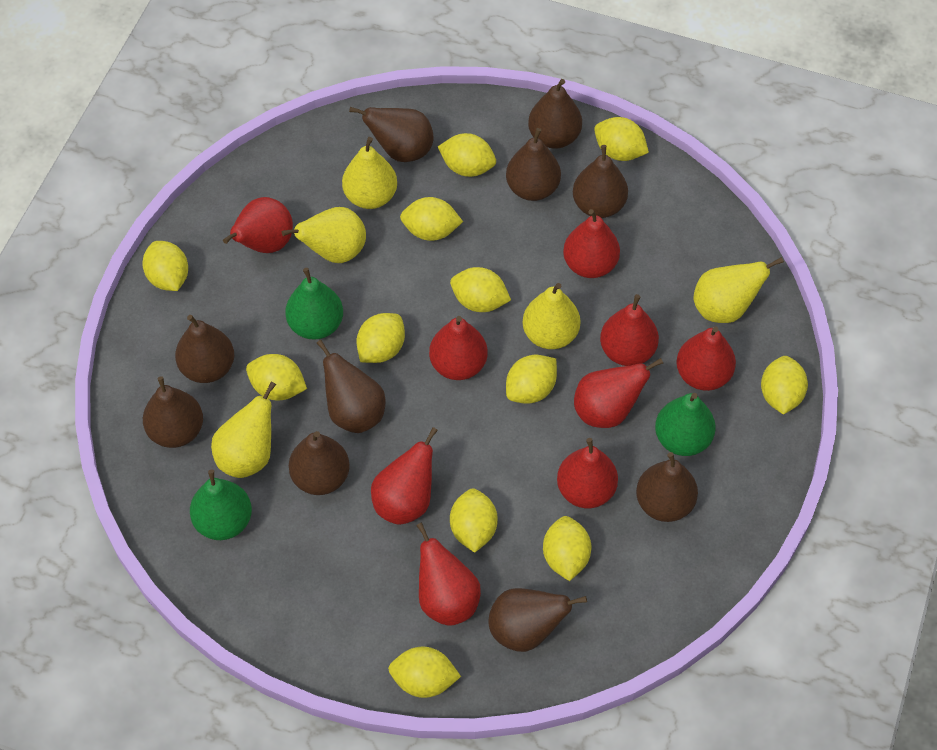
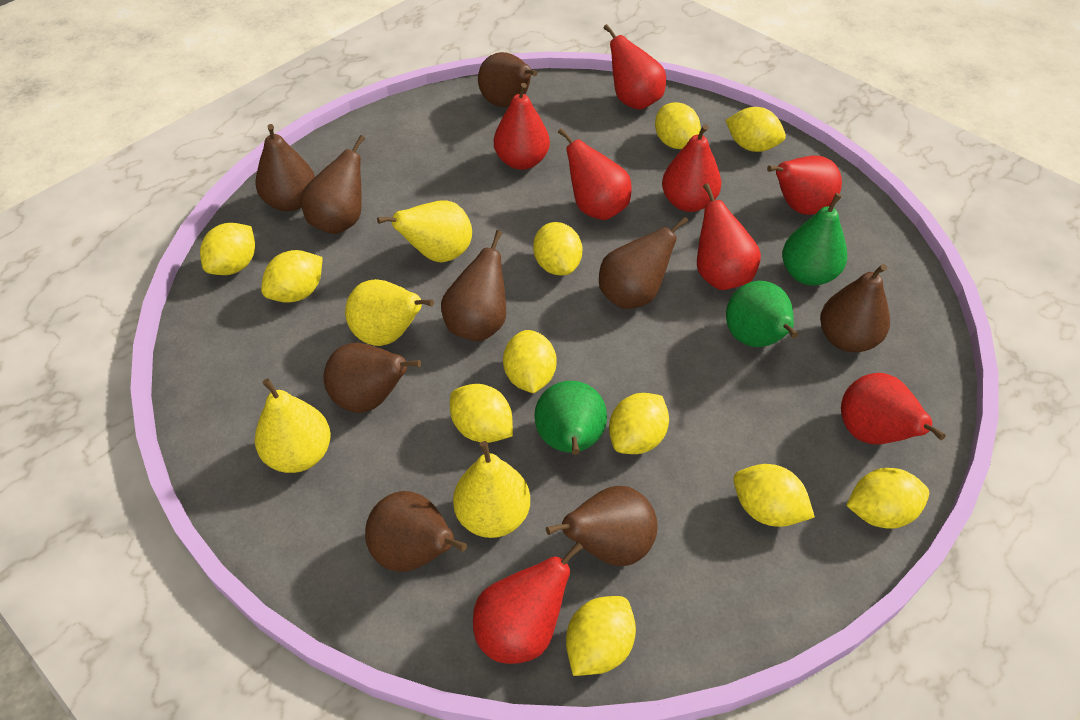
brown pear: [143,376,203,448] [175,315,234,383] [289,431,350,495] [317,340,386,433] [349,107,434,162] [488,588,587,652] [506,128,561,201] [528,79,582,149] [573,145,628,218] [636,452,698,522] = 10 -> [255,124,315,211] [301,135,365,234] [324,343,421,413] [365,491,467,572] [441,230,506,341] [478,52,537,107] [546,486,658,566] [599,217,688,309] [820,264,890,352] = 9
red pear: [223,197,293,253] [371,427,438,525] [416,523,481,626] [429,316,488,380] [557,438,618,508] [563,209,620,278] [574,358,663,428] [600,294,659,366] [676,326,736,391] = 9 -> [473,542,583,664] [494,83,550,170] [558,128,632,220] [604,24,666,110] [662,124,722,212] [697,183,761,290] [767,156,842,215] [841,373,946,444] = 8
yellow lemon: [142,241,188,291] [246,354,307,400] [357,313,405,363] [388,647,461,698] [400,197,463,241] [438,133,496,177] [450,267,511,312] [450,488,498,553] [506,355,557,404] [543,516,591,581] [594,117,649,161] [761,356,808,415] = 12 -> [200,223,255,275] [261,250,323,303] [450,384,513,443] [503,330,557,393] [533,222,582,275] [566,596,636,676] [609,393,669,454] [655,102,701,149] [725,107,786,152] [734,464,815,527] [846,468,929,529] = 11
yellow pear: [211,381,276,478] [282,207,366,263] [342,137,397,209] [522,283,580,349] [693,257,784,323] = 5 -> [255,378,331,473] [345,279,434,346] [377,200,472,262] [453,441,530,538] = 4

